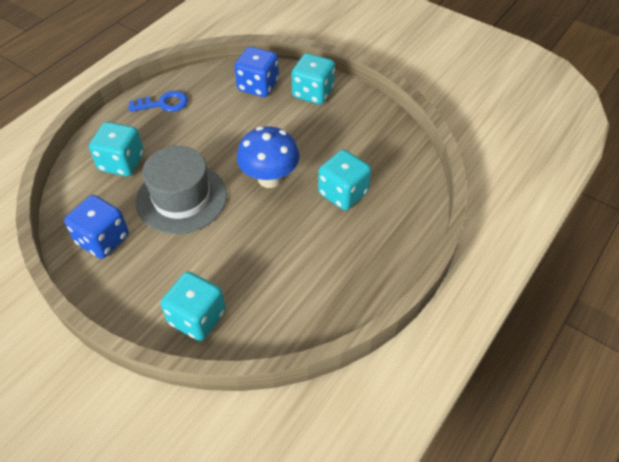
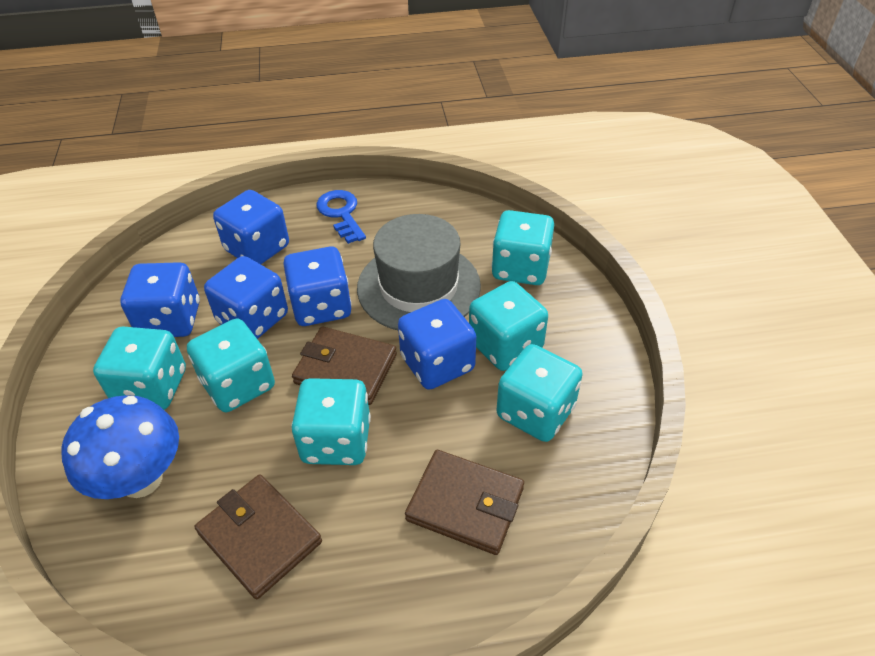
blue dice: [64,195,129,259] [234,46,279,97] = 2 -> [121,262,200,337] [204,256,288,339] [213,190,289,264] [283,247,352,326] [398,299,476,390] = 5
brown wallet: none = 0 -> [195,475,322,599] [292,327,397,405] [405,450,524,555] = 3
turquoise dice: [89,122,144,176] [161,271,226,341] [291,53,335,105] [318,150,371,210] = 4 -> [93,326,186,410] [187,319,275,412] [291,378,371,465] [469,281,548,371] [491,210,554,285] [496,344,583,442] = 6

